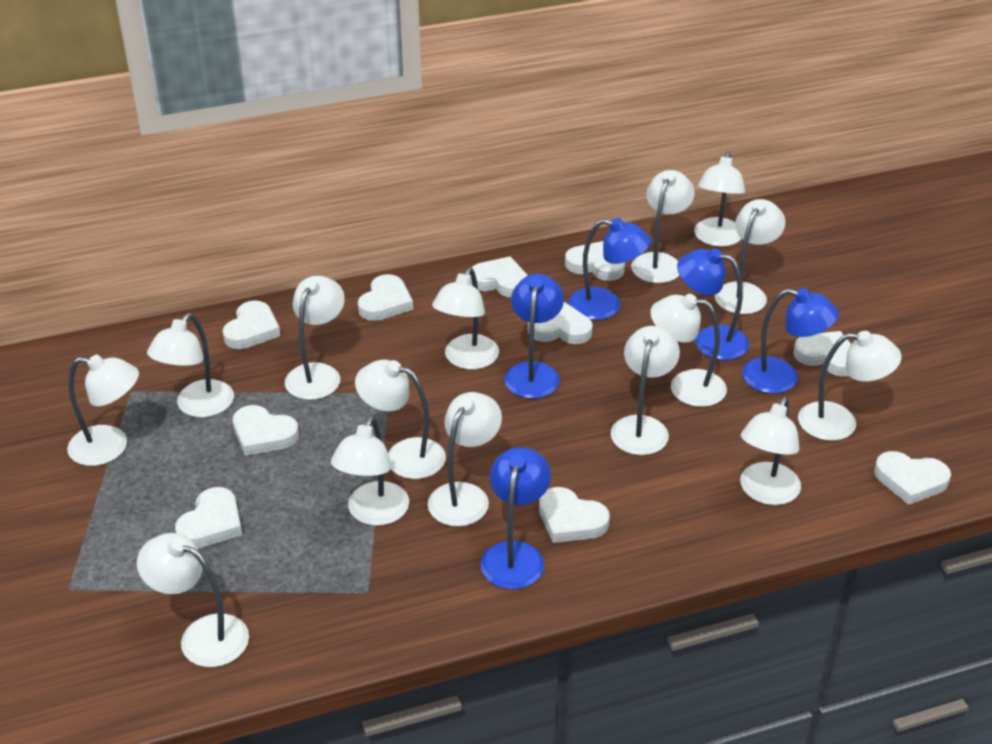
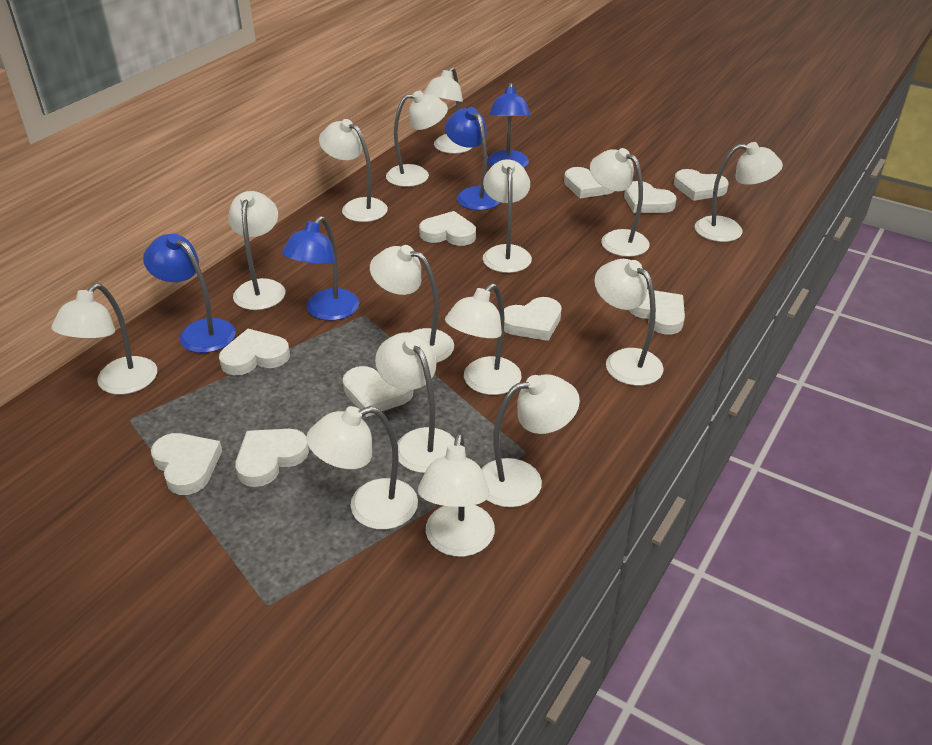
blue lamp: [480,447,551,589] [504,274,564,399] [568,218,651,320] [677,248,749,360] [742,288,839,394] = 5 -> [143,233,236,353] [282,216,359,321] [445,107,500,210] [487,83,531,168] = 4

